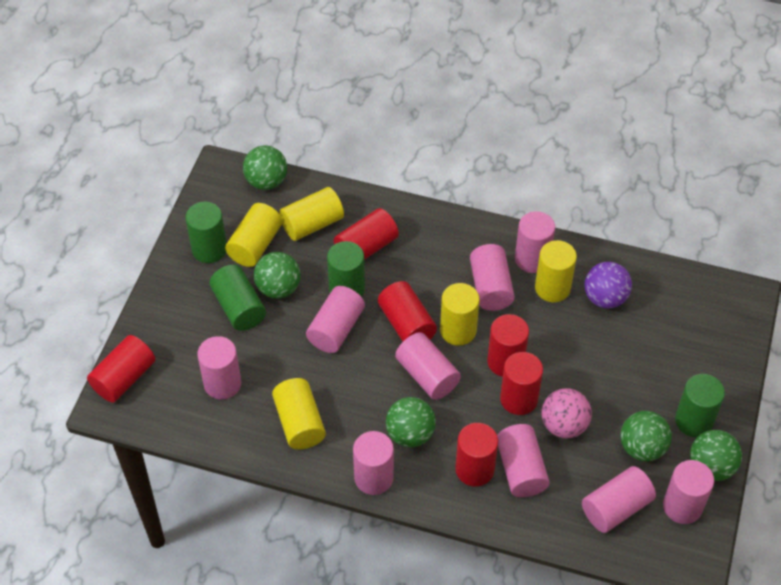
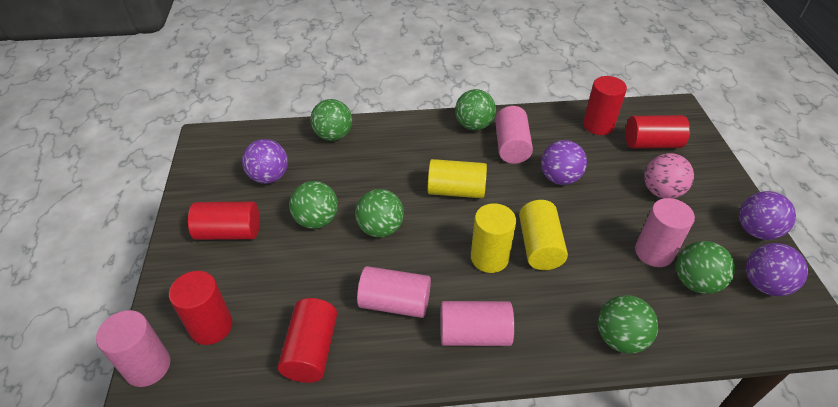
green ball: [243,145,287,190] [254,252,301,299] [386,397,436,447] [620,411,672,461] [690,430,742,481] = 5 -> [289,181,338,229] [310,99,352,141] [355,189,404,238] [455,89,496,130] [598,295,658,353] [676,241,735,294] = 6
green cylinder: [186,202,227,263] [209,265,266,331] [327,241,365,297] [675,374,725,437] = 4 -> none = 0
pink cylinder: [197,336,241,399] [306,286,365,353] [353,431,394,495] [395,332,461,400] [470,244,515,311] [497,424,550,497] [515,211,555,273] [582,466,656,533] [663,460,714,524] = 9 -> [96,310,170,387] [357,266,431,318] [441,301,514,346] [495,106,533,164] [635,198,695,267] = 5
purple ball: [585,262,632,308] = 1 -> [242,139,288,184] [541,140,587,185] [739,191,796,240] [746,243,808,296] = 4
red cylinder: [87,335,155,403] [334,208,399,260] [378,281,437,342] [456,423,498,487] [487,314,529,377] [500,352,543,415] = 6 -> [169,271,233,345] [188,202,260,240] [278,298,337,383] [583,76,627,135] [625,115,690,149] = 5
yellow cylinder: [225,203,282,267] [272,378,326,450] [279,187,344,241] [440,283,480,346] [535,240,577,302] = 5 -> [428,159,487,198] [471,203,516,273] [519,200,568,270] = 3

